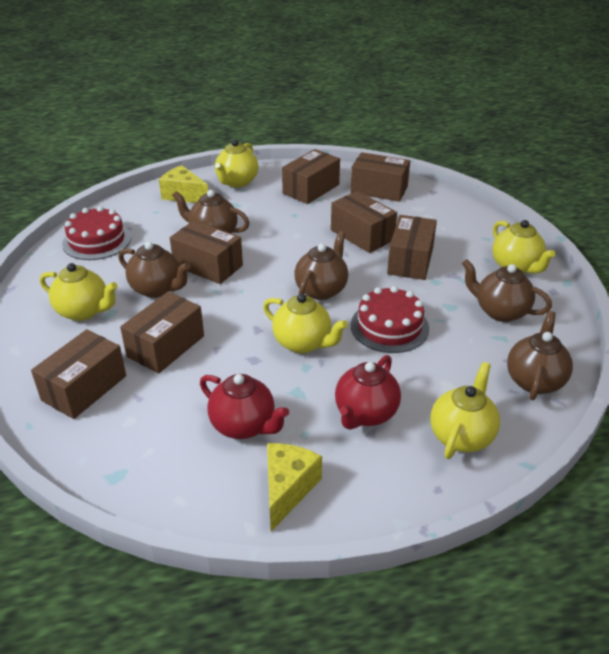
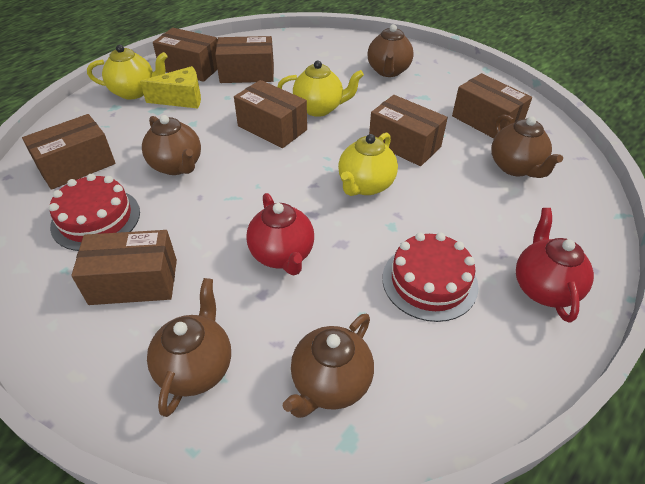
yellow cheese: [159,165,208,203] [267,443,322,532] = 2 -> [140,66,201,108] = 1
yellow teapot: [40,263,118,321] [215,140,259,188] [263,294,348,353] [431,362,500,459] [492,220,556,274] = 5 -> [87,45,168,100] [277,60,364,117] [338,132,398,196] = 3

